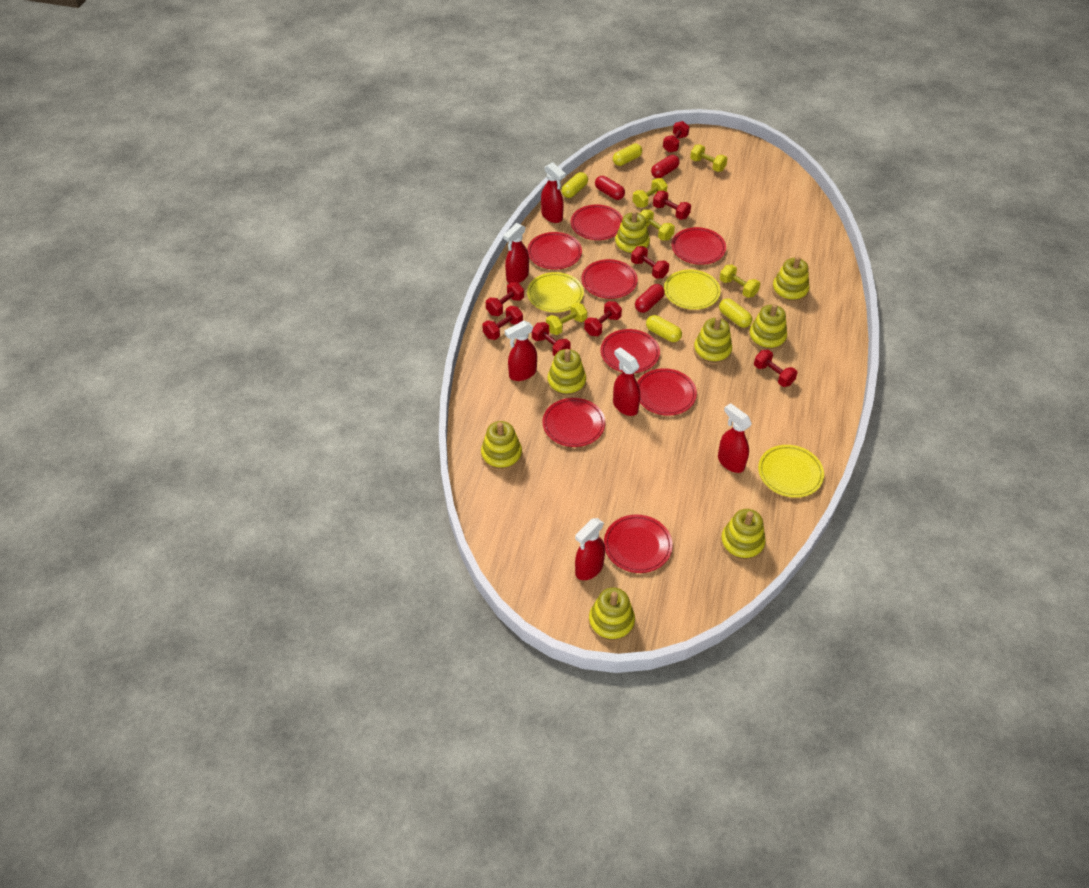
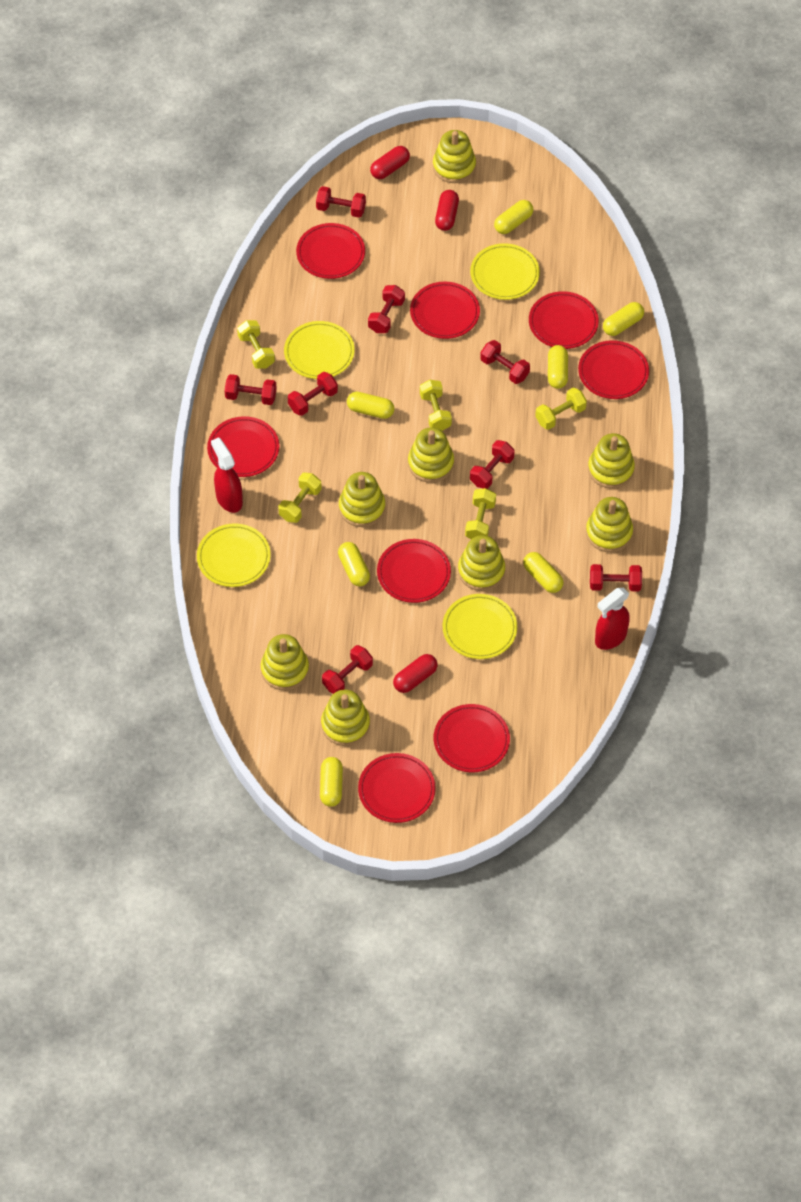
red spray bottle: [503,223,529,283] [505,321,537,381] [541,162,566,223] [575,518,605,580] [613,347,640,416] [718,403,752,473] = 6 -> [211,437,243,513] [595,588,630,650] = 2
yellow capsule: [562,172,588,198] [613,143,642,166] [646,315,682,342] [719,298,752,328] = 4 -> [320,757,343,807] [338,542,370,586] [347,392,395,419] [494,200,533,234] [523,552,563,593] [548,345,568,389] [603,302,644,336] = 7
yellow plate: [527,272,584,312] [664,269,721,310] [758,445,824,498] = 3 -> [197,523,271,587] [284,321,355,379] [443,594,517,659] [470,243,540,300] = 4

